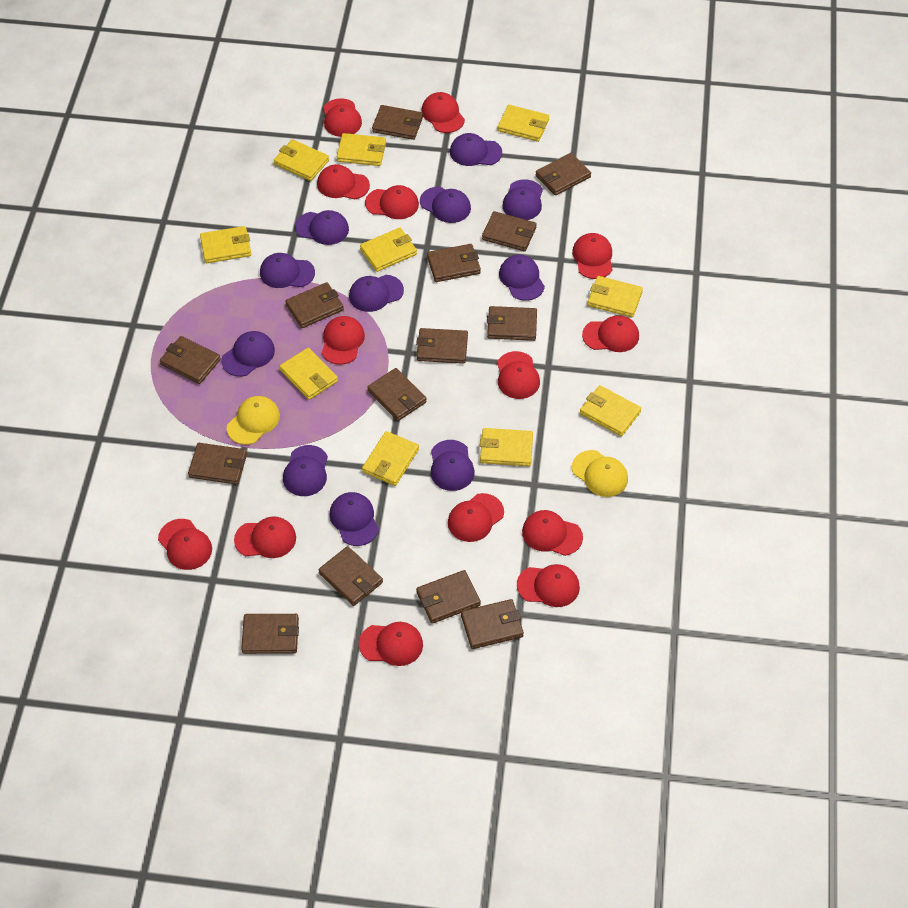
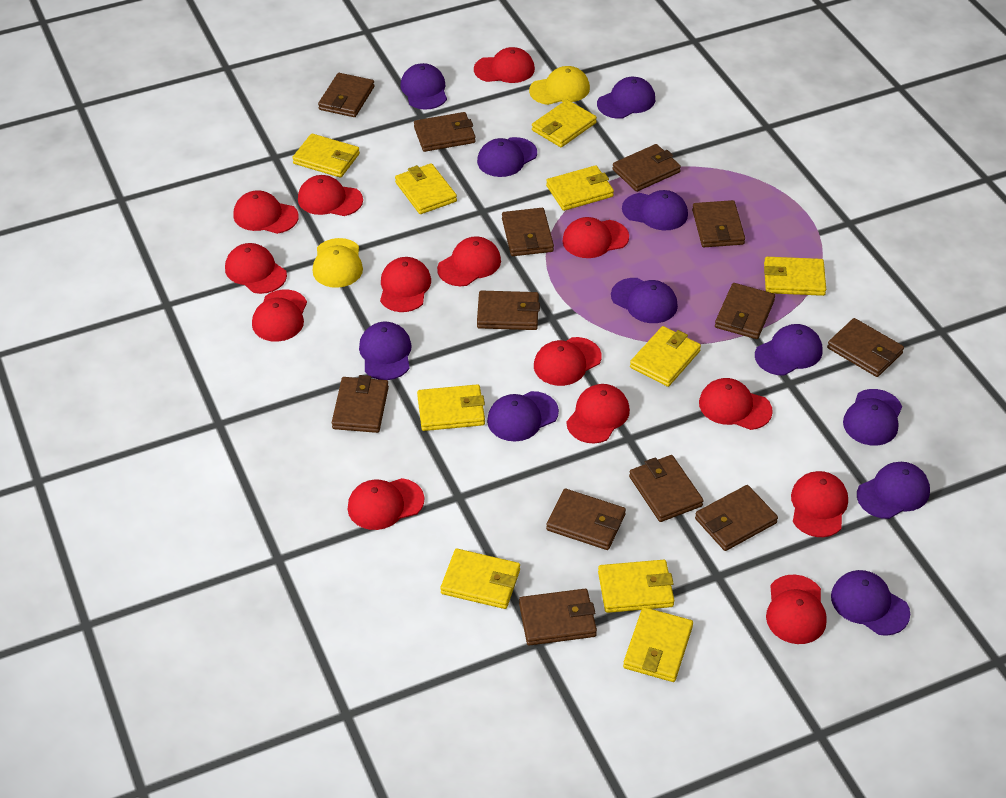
brown wallet: [160,336,221,384] [188,443,247,485] [241,614,299,654] [285,282,344,328] [318,546,383,606] [367,368,427,421] [372,105,423,140] [416,328,468,364] [416,570,481,624] [427,244,481,282] [461,599,524,649] [482,211,537,251] [487,306,537,341] [536,153,591,196] = 14 -> [318,73,375,117] [332,375,389,433] [414,112,476,152] [477,291,540,330] [502,208,554,256] [519,589,597,645] [546,489,626,550] [612,144,681,192] [629,455,704,522] [692,200,745,247] [695,485,778,551] [715,283,775,339] [827,318,904,377] = 13

